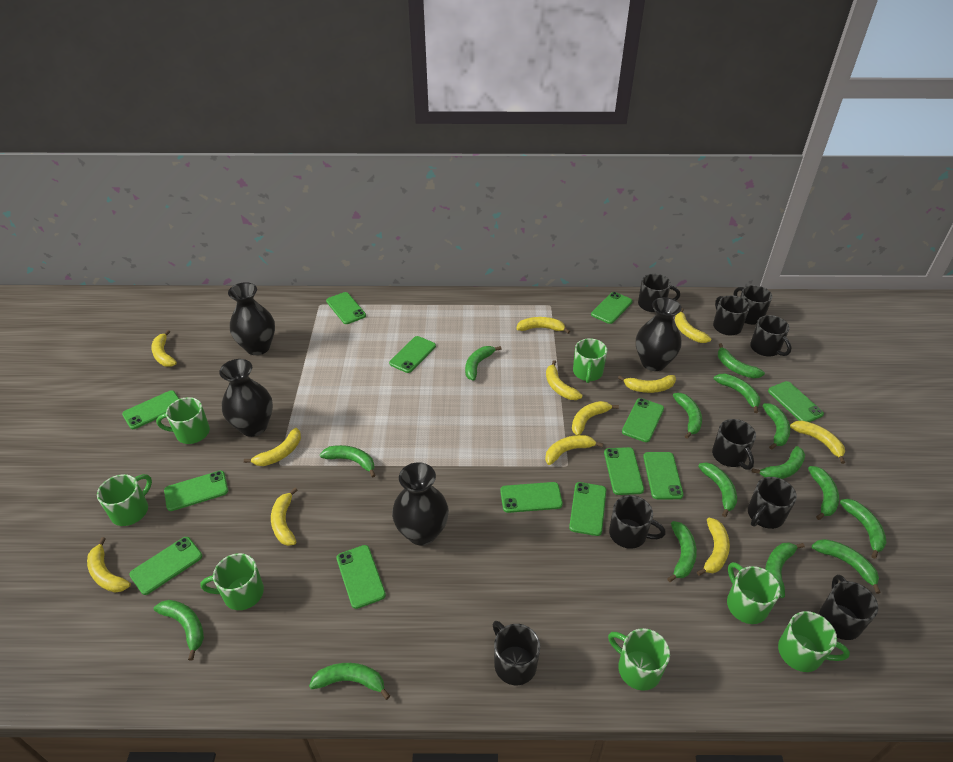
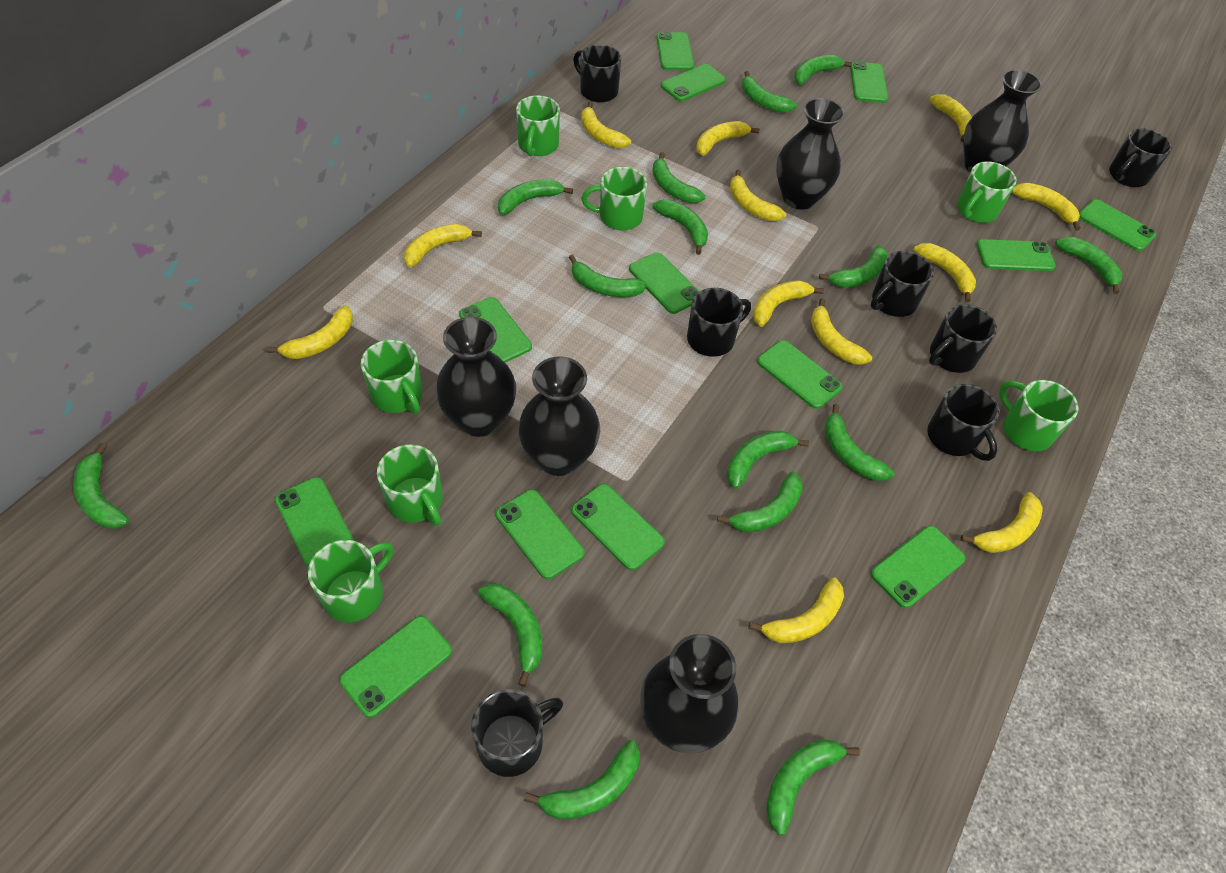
black mug: [493,621,540,685] [609,495,666,549] [638,274,680,312] [712,419,756,470] [713,295,750,336] [734,285,772,325] [748,477,797,529] [750,315,792,357] [819,574,878,640] = 9 -> [471,689,563,777] [573,45,621,103] [687,288,751,357] [871,251,934,317] [927,384,999,461] [929,304,997,373] [1109,128,1172,187] = 7
black vase: [219,359,273,437] [228,282,275,355] [392,462,449,546] [636,297,682,371] = 4 -> [436,317,516,437] [518,357,600,476] [640,634,739,754] [776,98,845,210] [963,69,1042,172] = 5

